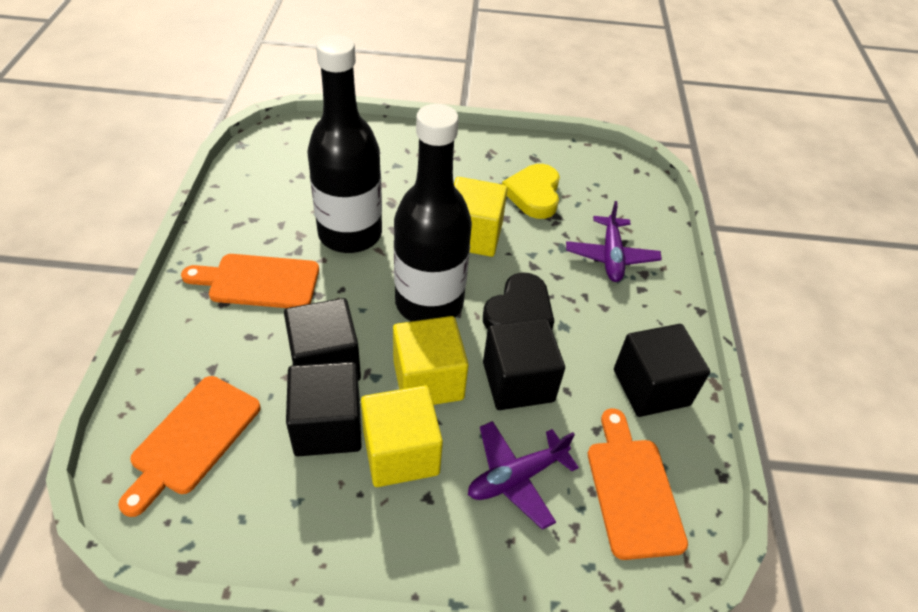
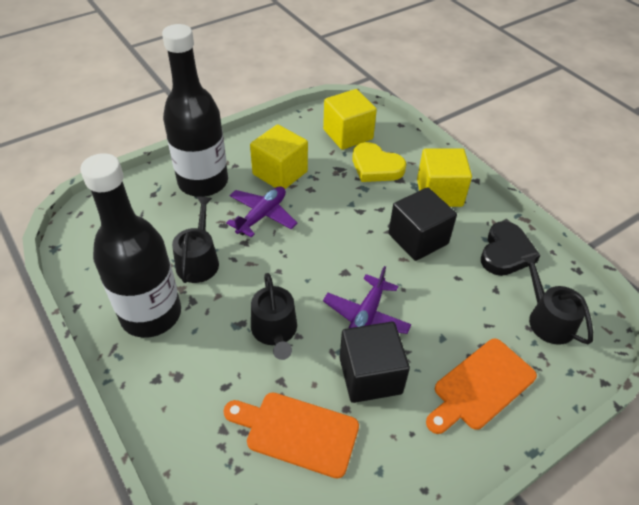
black cube: [284,298,361,381] [286,362,362,456] [483,319,565,410] [614,324,710,417] = 4 -> [340,322,410,403] [389,187,457,261] = 2
black watering can: none = 0 -> [172,196,219,283] [251,273,297,360] [521,253,593,345] = 3
orange cutting board: [118,376,261,517] [181,254,319,308] [588,408,688,560] = 3 -> [224,392,359,479] [426,339,537,434] = 2

